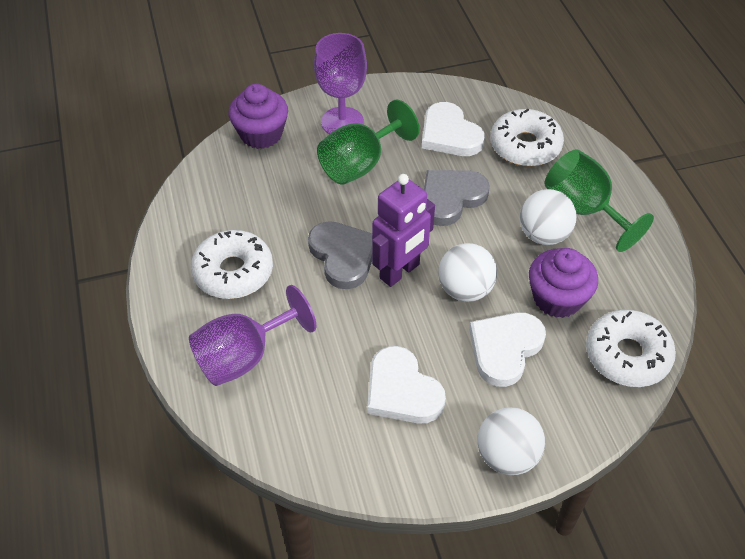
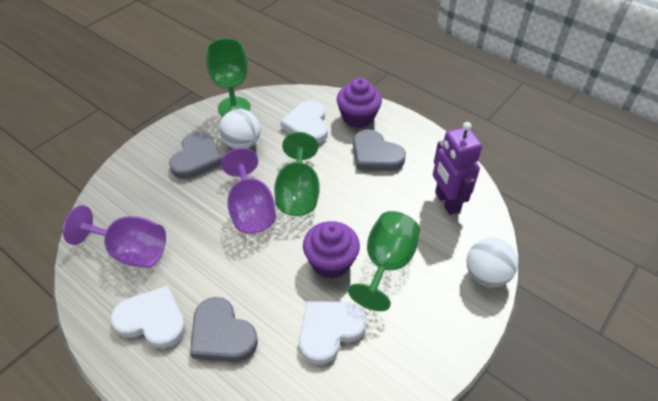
green goblet: [317,99,419,185] [545,149,654,252] = 2 -> [206,38,250,117] [274,132,320,216] [348,211,420,311] = 3
grey heart: [308,221,372,289] [424,170,490,226] = 2 -> [169,131,222,179] [190,297,258,362] [353,129,406,171] = 3
white ball: [438,243,497,302] [478,407,545,475] [520,189,577,245] = 3 -> [219,109,260,149] [466,238,518,287] = 2
white donut: [191,230,273,299] [490,108,564,167] [586,309,676,387] = 3 -> none = 0

